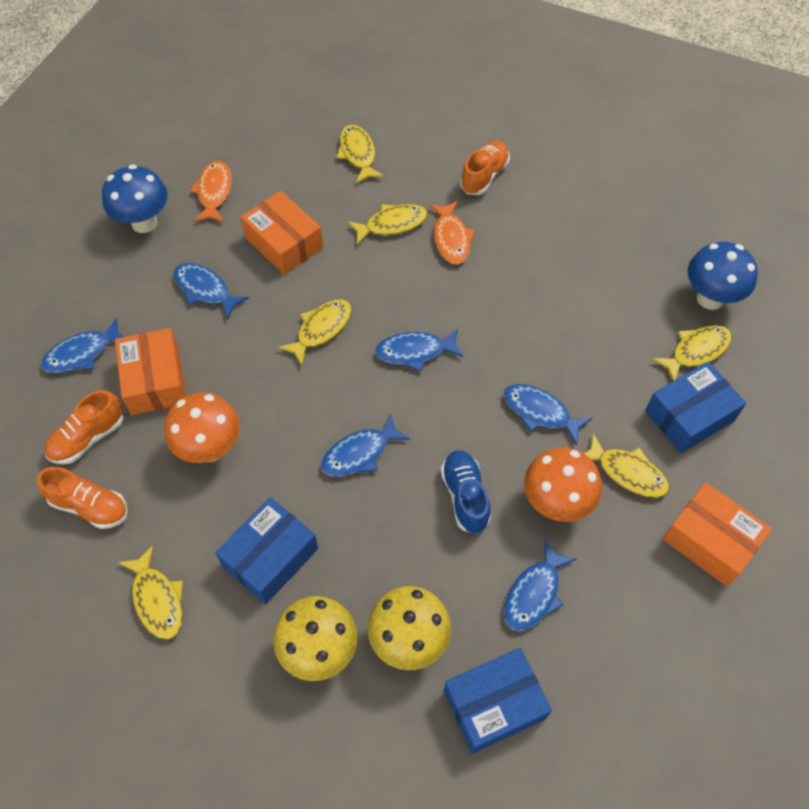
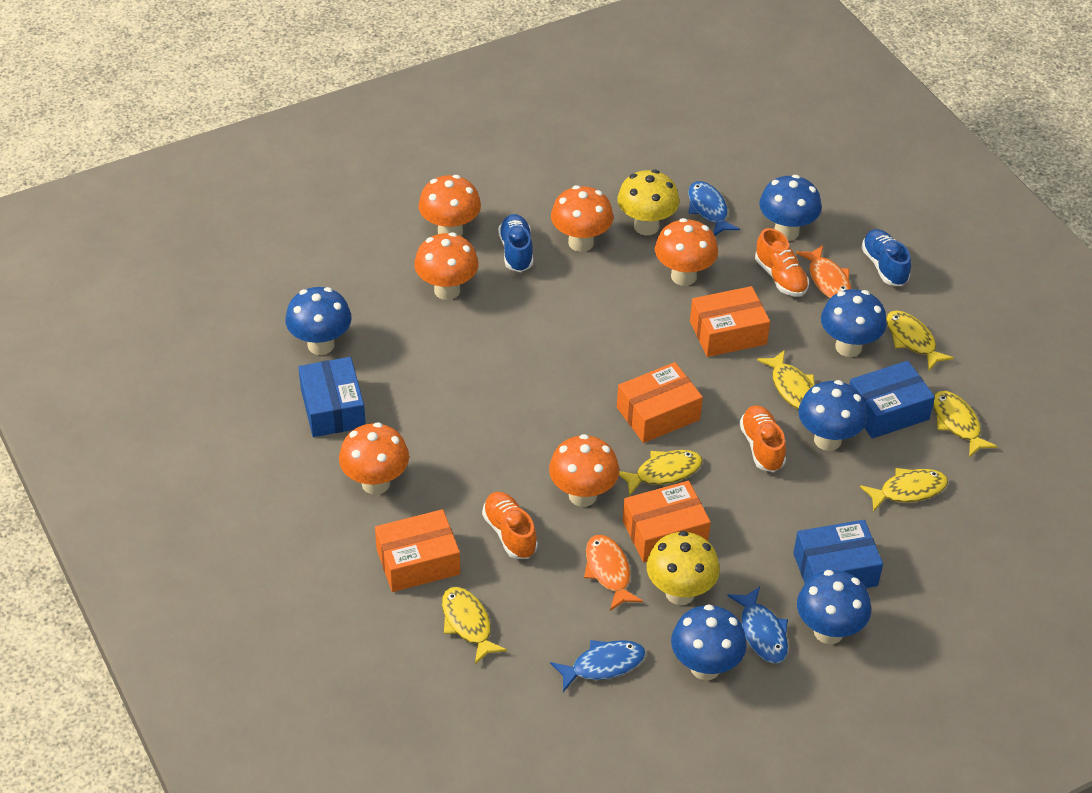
blue fish: [41,318,124,373] [174,263,249,319] [321,414,410,477] [375,329,463,371] [503,384,592,445] [504,540,576,632] = 6 -> [550,640,646,692] [688,181,740,235] [727,586,788,663] = 3
blue mushroom: [102,165,168,233] [688,242,758,310] = 2 -> [285,287,352,355] [671,604,747,680] [759,175,822,241] [797,570,871,644] [798,380,867,451] [821,289,887,357] = 6
blue shoe: [441,450,491,534] = 1 -> [498,214,533,272] [861,229,911,286] = 2
orange box: [115,328,186,415] [241,191,323,275] [663,482,772,586] = 3 -> [375,509,460,592] [617,362,703,443] [623,481,711,562] [690,286,770,357] = 4
orange mushroom: [164,392,240,463] [524,447,602,522] = 2 -> [339,422,409,495] [414,232,479,300] [418,175,481,236] [549,434,619,507] [551,185,613,252] [655,218,718,286] = 6

